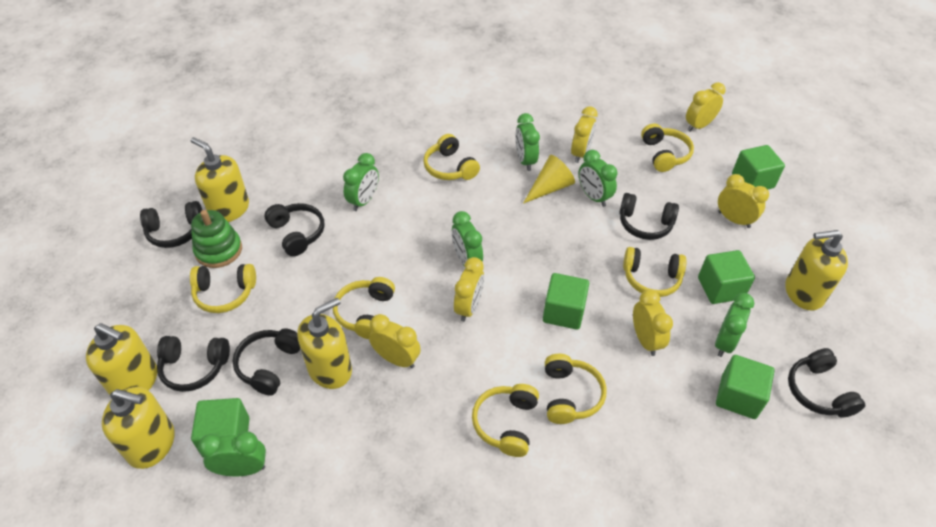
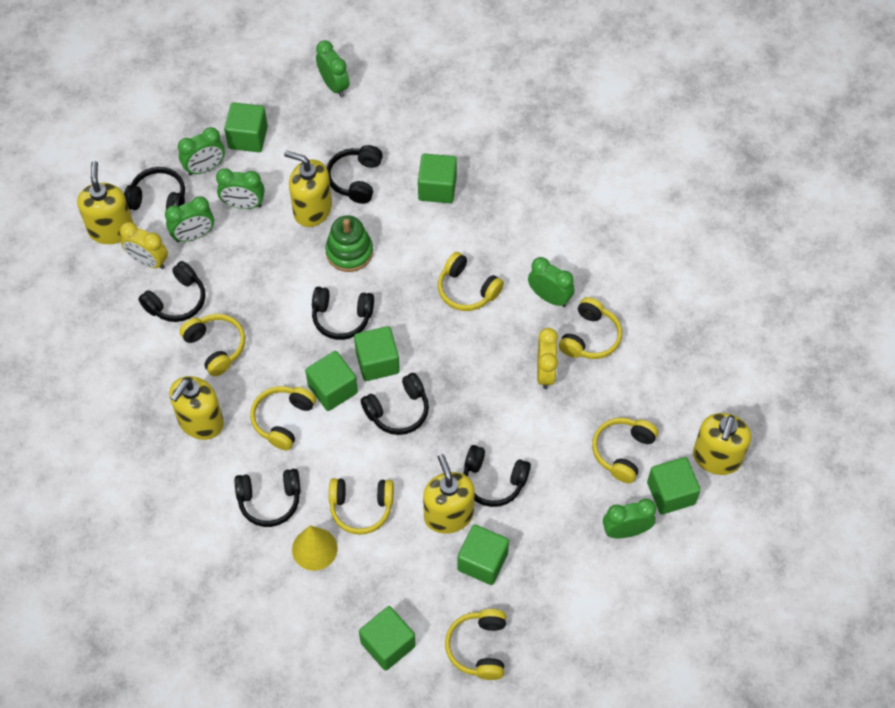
black headphones: [140,201,202,248] [157,336,230,392] [233,328,300,396] [264,203,325,256] [619,193,679,240] [788,348,865,418] = 6 -> [124,167,185,210] [139,261,205,322] [235,469,301,527] [312,287,374,340] [327,145,383,204] [361,373,429,435] [463,445,531,507] = 7
green cube: [191,398,250,458] [543,273,589,330] [698,250,755,304] [716,355,775,419] [732,145,785,189] = 5 -> [224,102,268,152] [305,351,358,411] [354,326,400,381] [359,606,416,671] [418,153,457,203] [457,524,509,585] [647,457,701,515] = 7
yellow clock: [369,314,421,368] [454,257,484,322] [571,106,598,163] [633,289,673,356] [686,82,725,131] [718,174,769,228] = 6 -> [120,222,168,269] [537,328,558,389] = 2

